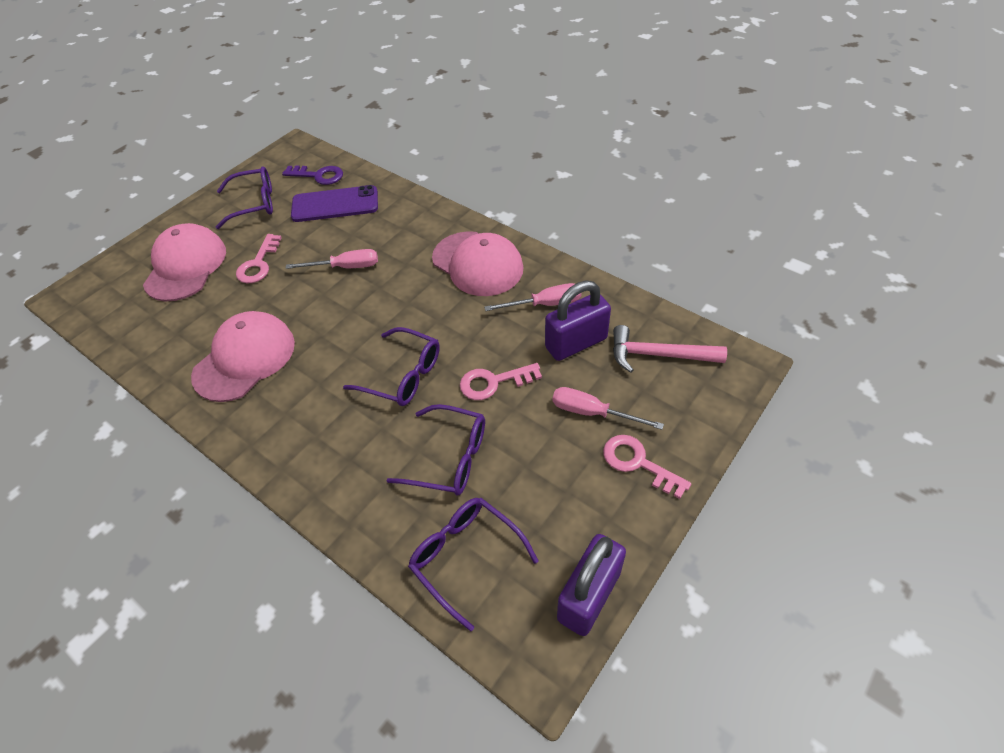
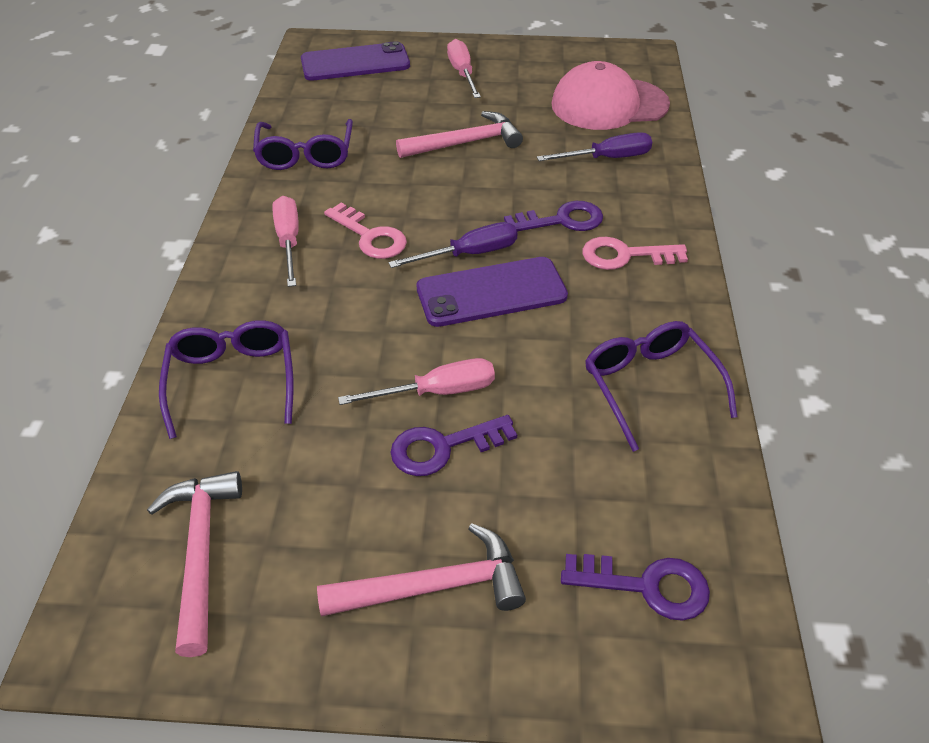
pink cap: [143,223,226,301] [191,311,295,402] [432,231,524,296] = 3 -> [552,61,670,130] = 1
pink hammer: [613,325,727,373] = 1 -> [147,471,242,657] [317,523,526,617] [396,111,523,158] = 3
pink key: [236,234,282,283] [460,363,542,400] [603,435,691,499] = 3 -> [324,203,407,259] [582,237,688,270] = 2
purple glasses: [215,166,273,229] [343,327,440,406] [386,404,485,495] [408,498,539,632] = 4 -> [159,320,294,439] [253,119,353,170] [585,321,737,452] = 3
purple key: [282,166,343,185] = 1 -> [390,415,517,476] [504,201,603,231] [561,554,710,621] = 3
purple padlock: [545,281,611,361] [557,534,626,636] = 2 -> none = 0
purple phone: [291,185,378,222] = 1 -> [301,41,410,81] [416,257,568,327] = 2
purple screwdriver: none = 0 -> [388,222,518,268] [537,132,652,161] = 2

